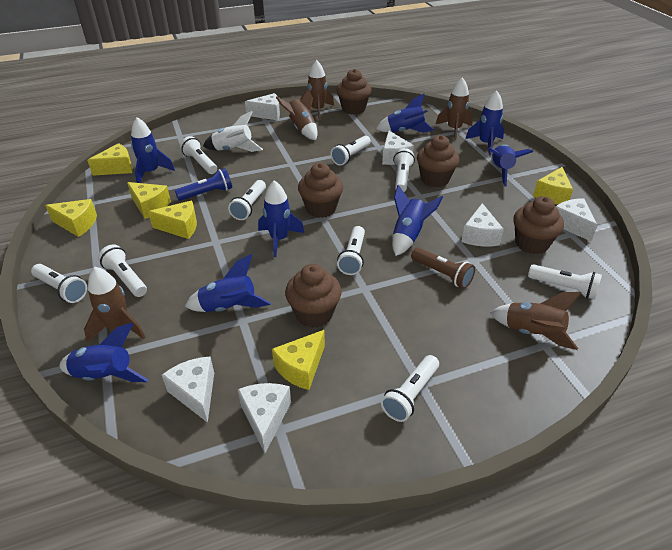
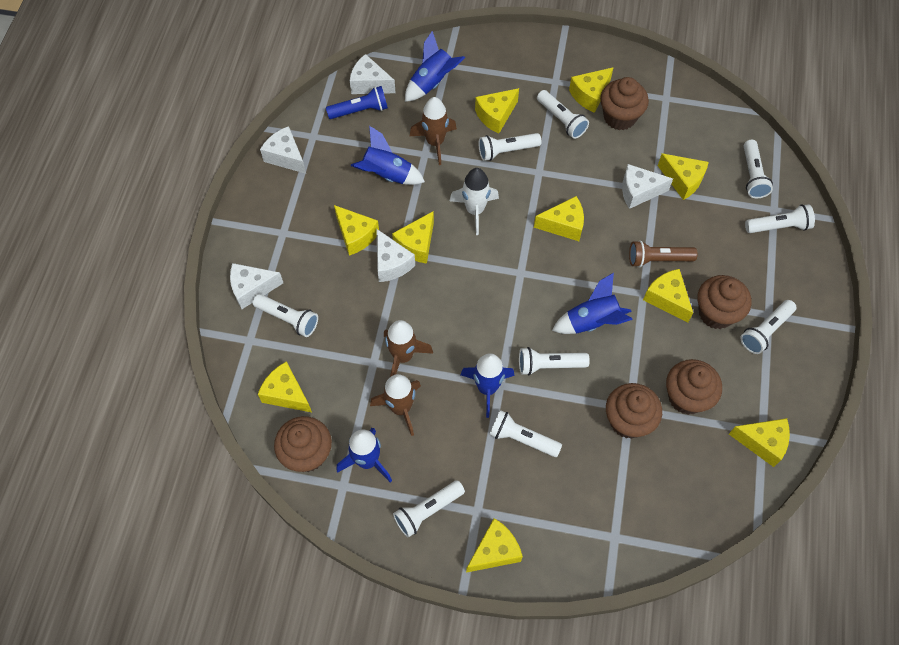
blue rocket: [59,323,148,382] [131,117,175,183] [185,254,271,312] [258,180,304,257] [376,94,434,133] [392,185,443,256] [465,91,504,155] [488,144,533,186] = 8 -> [336,428,392,482] [351,126,425,185] [405,31,465,102] [460,353,515,418] [552,273,633,334] = 5
brown rocket: [84,267,145,343] [276,89,318,140] [300,60,334,120] [436,77,473,140] [490,292,581,350] = 5 -> [370,374,421,436] [384,320,433,377] [410,97,457,165] = 3
white cheese: [162,357,214,423] [238,383,291,453] [245,93,280,120] [382,130,414,165] [461,203,504,247] [555,198,598,241] = 6 -> [230,263,283,309] [260,126,306,174] [350,54,396,94] [376,229,415,282] [622,164,673,209] = 5
yellow cheese: [45,199,97,237] [87,143,133,176] [127,182,171,219] [148,201,197,239] [272,330,325,390] [533,167,573,204] = 6 -> [258,361,312,412] [334,205,379,256] [392,211,434,264] [466,518,523,573] [475,88,519,134] [534,196,584,241] [569,67,614,113] [643,269,693,323] [658,153,709,200] [729,418,790,467] = 10

